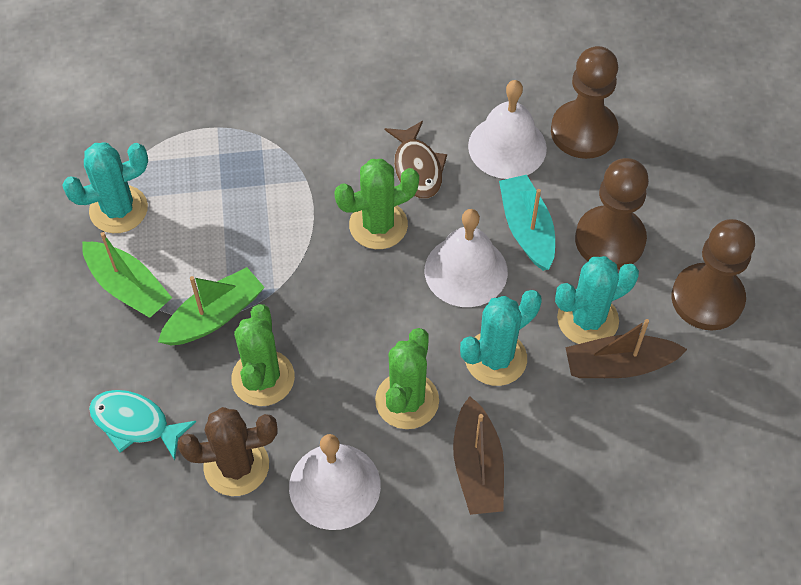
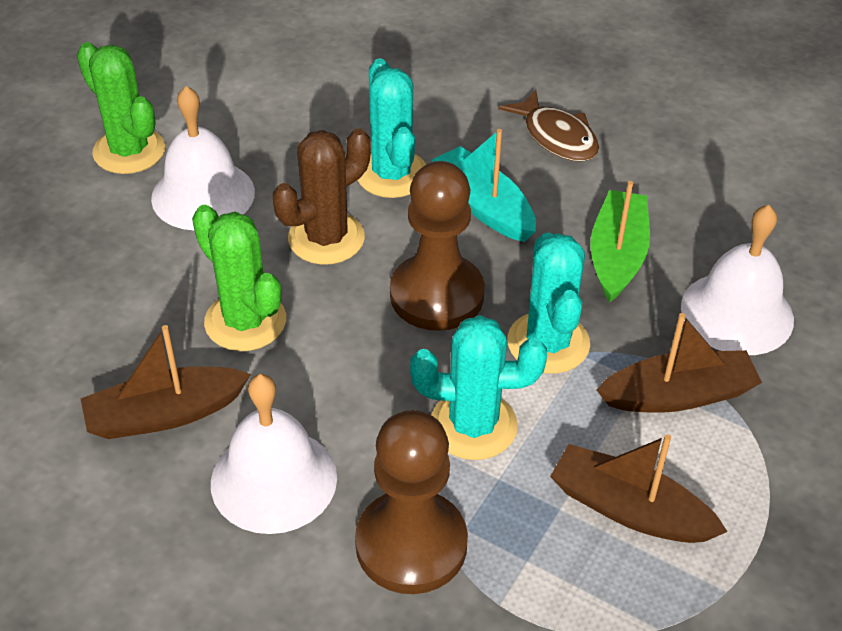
brown boat: [453,396,504,515] [565,319,687,378] = 2 -> [80,325,251,439] [550,434,727,543] [597,313,762,413] = 3
brown pawn: [551,46,619,159] [575,158,649,270] [672,219,755,331] = 3 -> [355,410,468,594] [390,161,485,331] = 2
green boat: [82,232,172,318] [158,267,265,345] = 2 -> [590,181,650,303] = 1
green cactus: [231,304,295,406] [334,159,419,249] [375,328,439,429] = 3 -> [77,42,165,174] [192,205,286,351] = 2
turquoise fish: [89,390,196,460] = 1 -> none = 0

